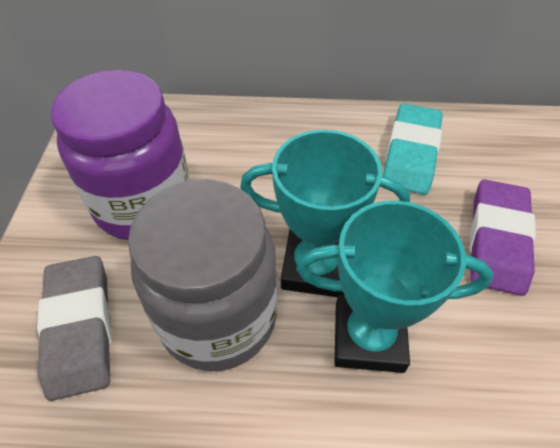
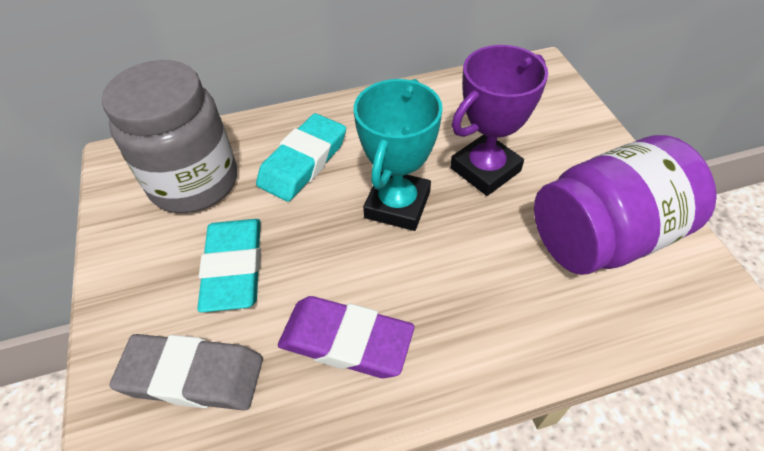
purple trophy: none = 0 -> [450,45,548,196] = 1
turquoise eraser: [383,104,443,195] = 1 -> [197,219,261,312] [256,113,346,202] = 2
turquoise trophy: [240,130,410,297] [296,201,493,373] = 2 -> [354,79,443,231] = 1

